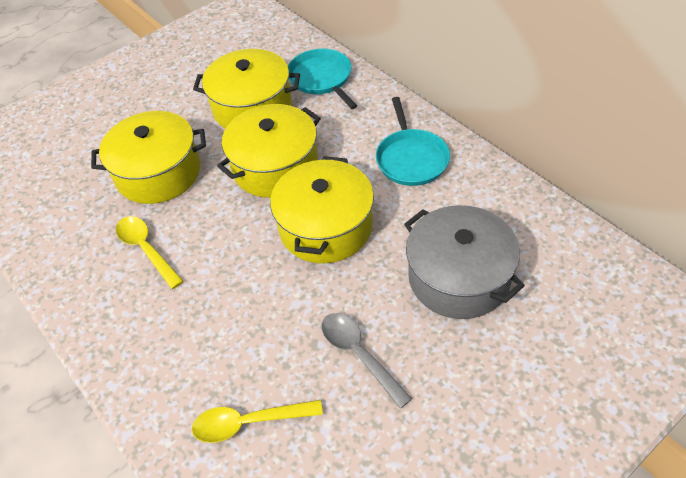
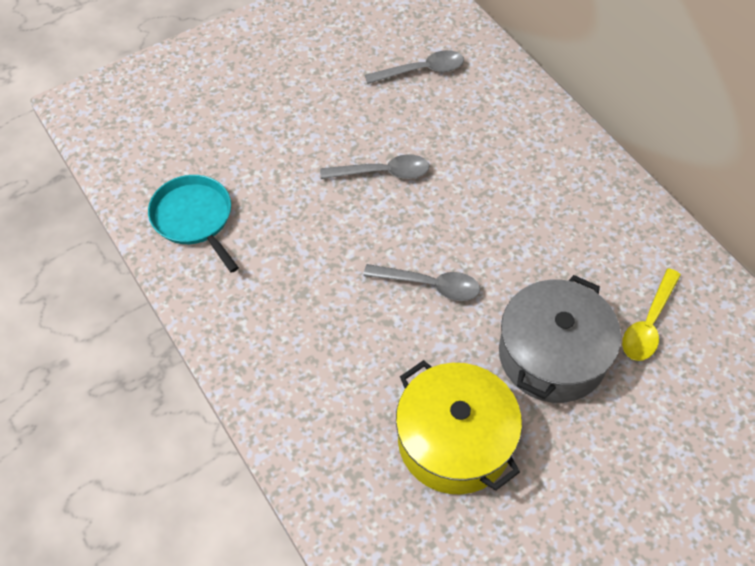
grey spoon: [322,313,412,409] = 1 -> [320,154,429,179] [363,264,480,301] [365,50,464,84] = 3
turquoise pan: [288,49,357,109] [376,97,450,186] = 2 -> [148,175,239,273] = 1
yellow pot: [91,111,206,204] [193,49,300,129] [217,104,321,198] [270,156,374,263] = 4 -> [396,360,522,495] = 1
yellow spoon: [116,216,184,289] [192,400,323,443] = 2 -> [622,268,681,361] = 1

